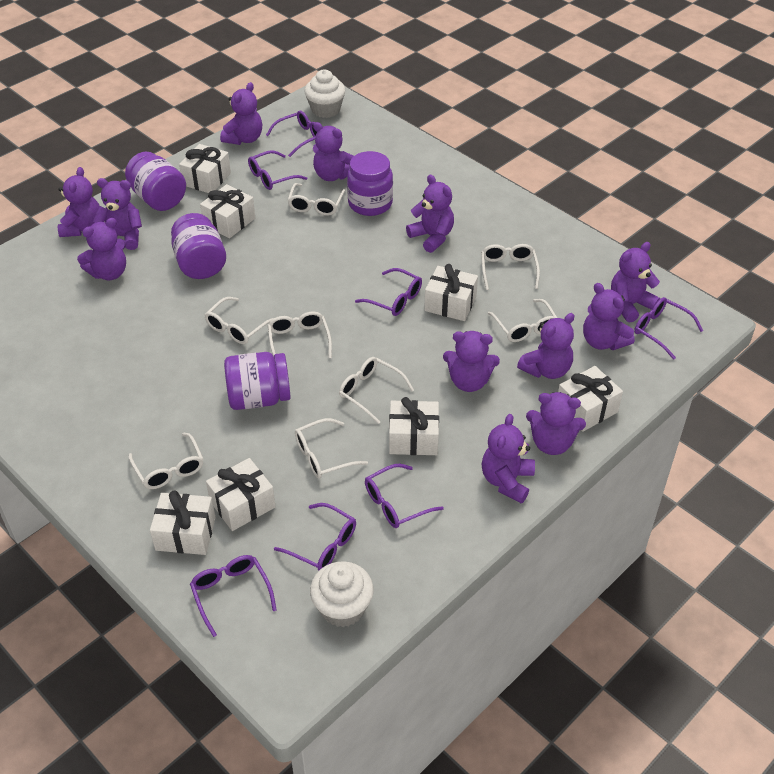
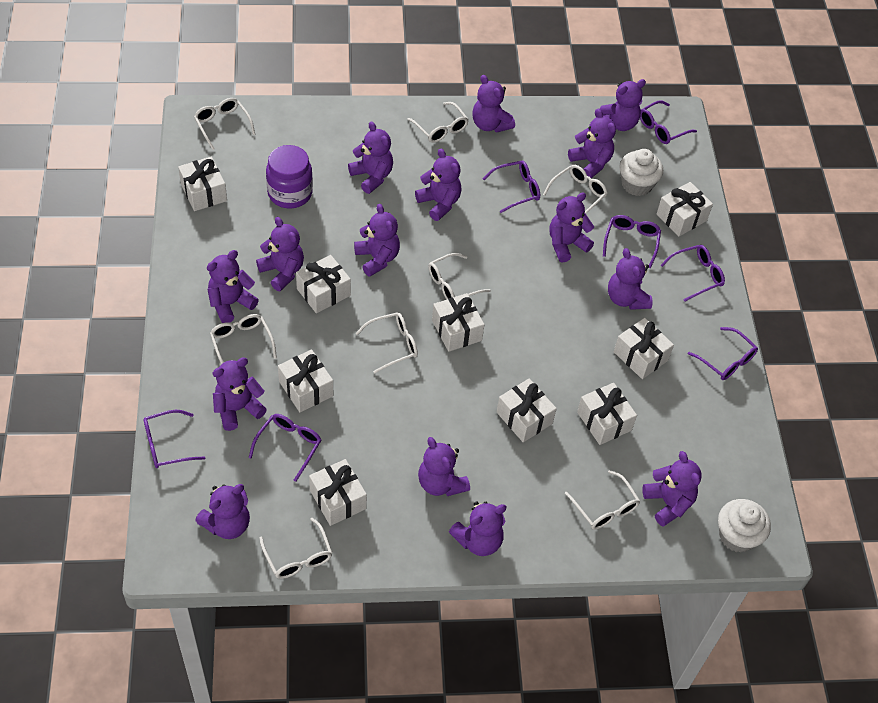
purple jar: [125,152,186,211] [171,213,226,279] [224,352,291,410] [347,151,393,216] = 4 -> [266,145,313,208] = 1
purple teddy bear: [58,167,100,237] [77,218,126,280] [92,178,142,250] [220,82,262,145] [313,122,354,181] [406,175,454,253] [443,331,500,392] [482,414,535,503] [517,313,574,379] [526,392,586,455] [583,283,635,350] [611,242,660,323] = 12 -> [195,484,250,539] [207,250,259,323] [213,357,267,431] [256,217,304,291] [348,121,393,194] [354,204,400,277] [415,149,461,221] [418,437,470,496] [449,501,506,556] [472,75,515,133] [549,192,594,263] [568,109,616,178] [600,79,646,131] [608,248,653,310] [642,451,701,526] = 15
white gift: [150,490,216,555] [179,144,231,193] [200,184,255,239] [206,458,276,531] [389,397,439,455] [424,264,478,321] [558,366,623,432] = 7 -> [178,157,227,211] [278,349,333,412] [296,255,351,313] [309,459,367,526] [432,293,485,352] [497,378,557,442] [577,383,637,445] [614,318,674,379] [656,182,713,237] = 9

